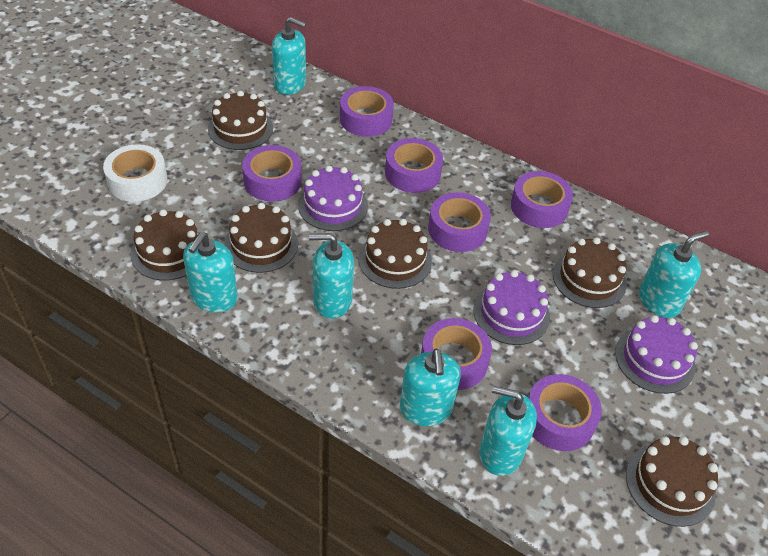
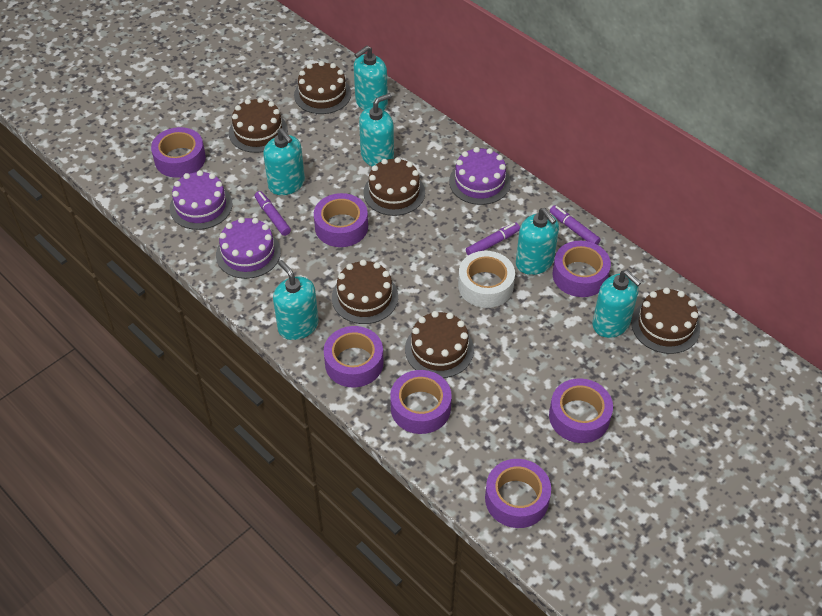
purple marker: none = 0 -> [255,191,291,236] [466,223,520,256] [550,205,601,245] = 3

